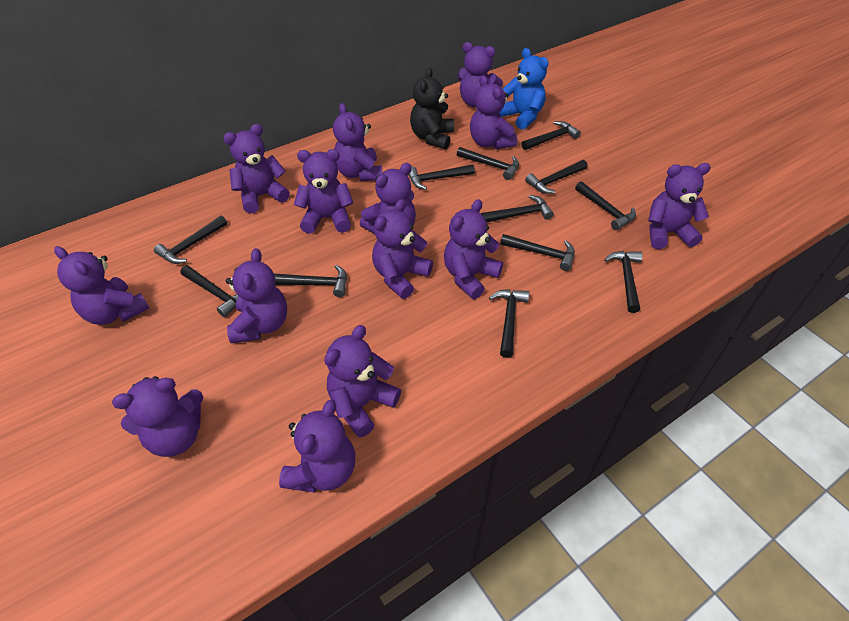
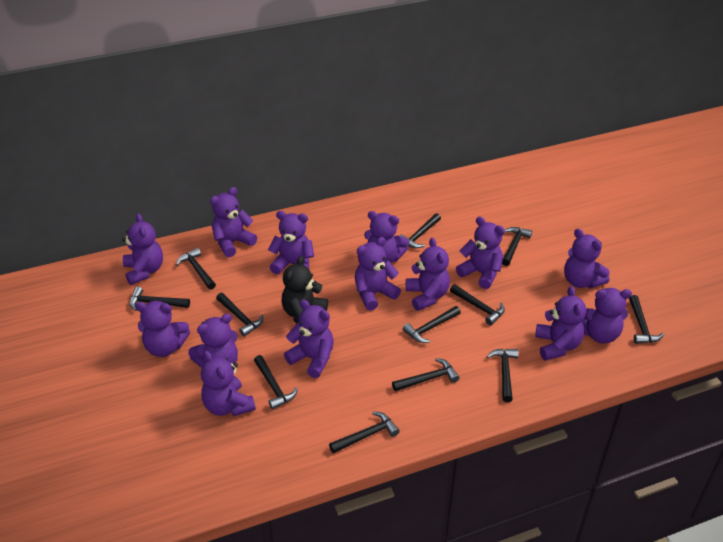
blue teddy bear: [499,48,549,130] = 1 -> none = 0

